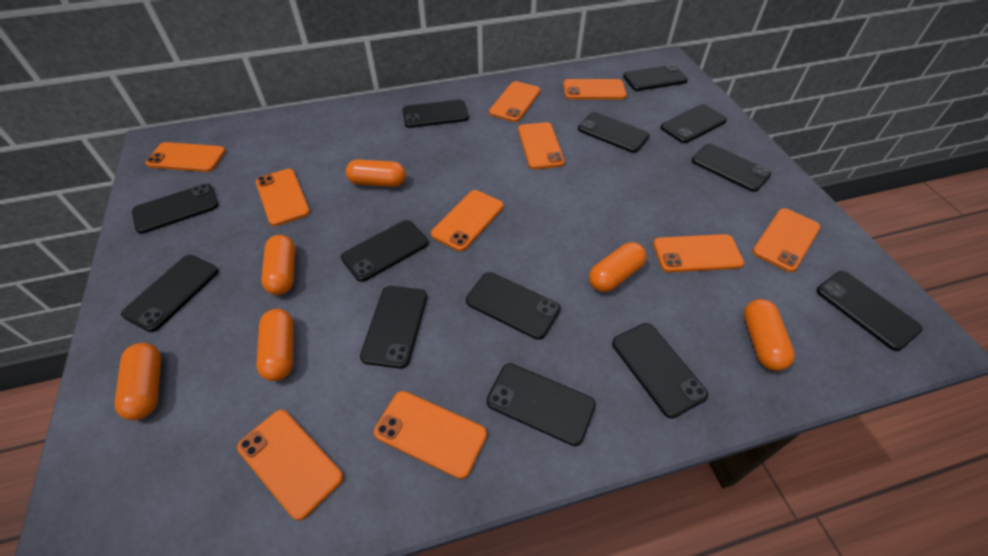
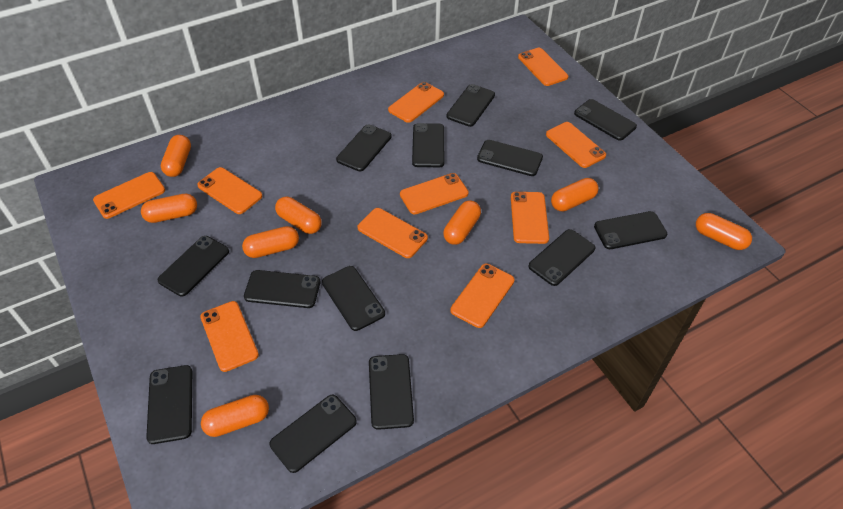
orange capsule: [115,343,161,420] [256,309,294,381] [261,235,296,295] [346,159,406,187] [589,242,647,292] [744,299,795,371] = 6 -> [141,194,197,223] [161,135,191,177] [201,395,269,437] [242,226,299,258] [275,197,322,234] [443,200,481,245] [551,178,599,211] [696,213,752,250] = 8

